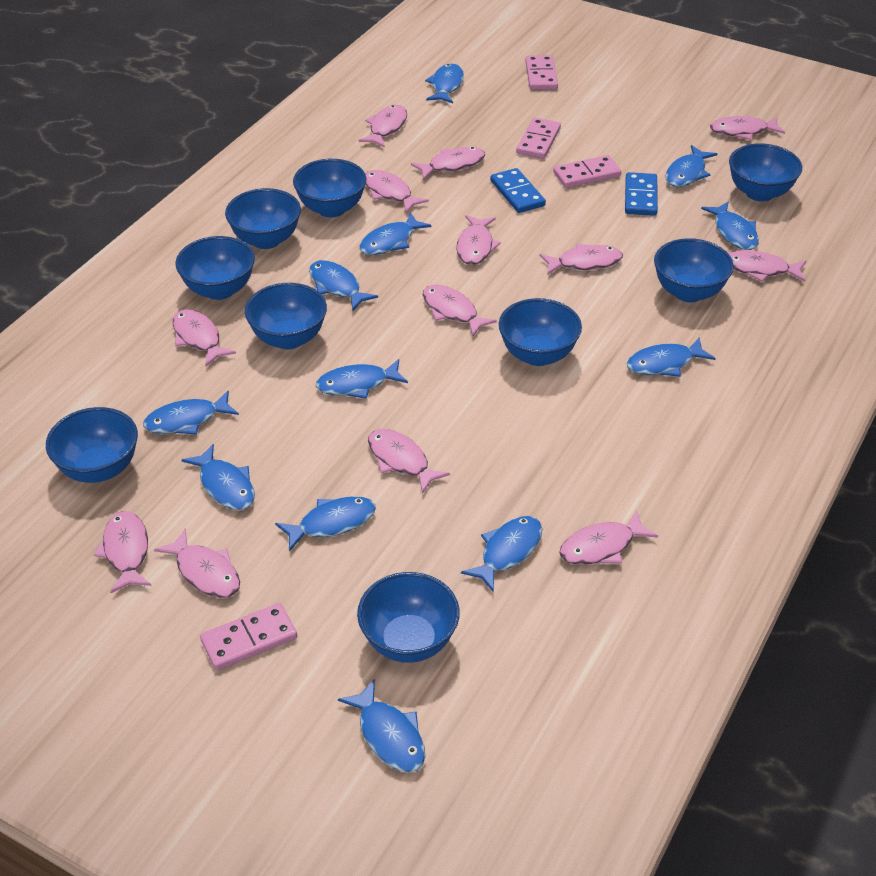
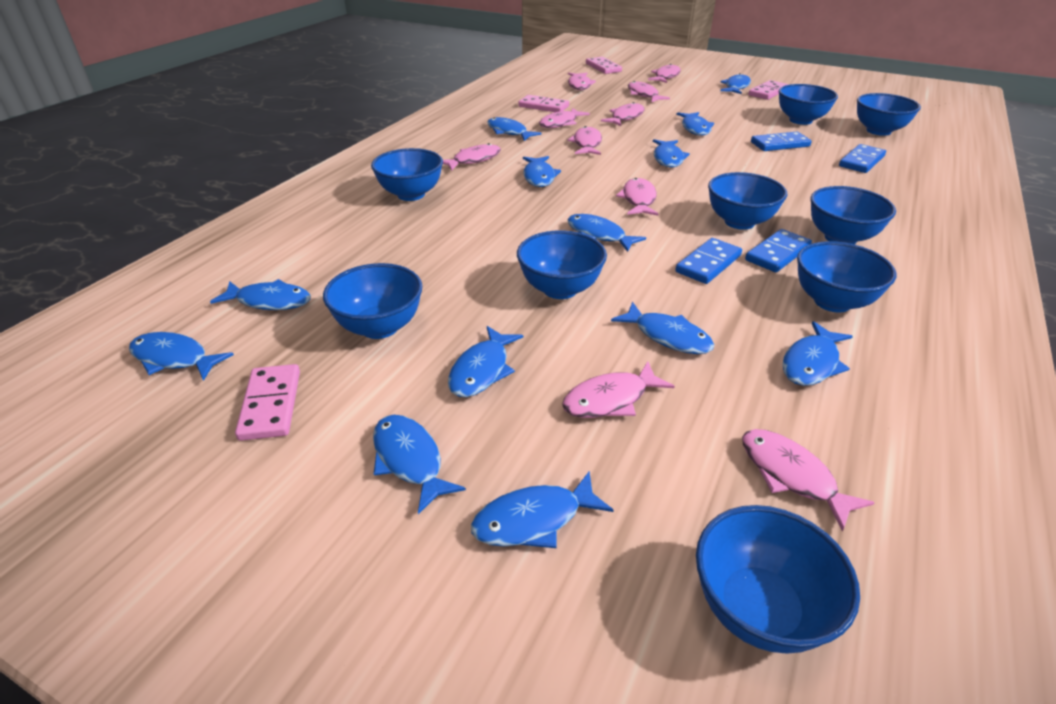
blue domino: [490,168,546,213] [625,172,658,216] = 2 -> [675,238,742,284] [745,229,812,272] [751,132,812,151] [839,144,886,173] = 4
blue fish: [143,391,239,435] [181,444,255,510] [275,496,376,552] [309,260,378,311] [316,359,408,399] [338,679,425,773] [359,212,431,255] [425,63,464,103] [461,516,542,593] [627,338,716,377] [666,145,717,187] [701,201,759,250] = 12 -> [129,332,234,381] [210,279,311,310] [373,415,466,514] [448,326,523,397] [471,472,614,548] [487,117,542,141] [523,156,561,187] [567,214,646,252] [611,302,714,354] [653,139,690,167] [676,112,714,136] [720,73,751,94] [782,321,853,386] = 13
pink fish: [94,511,152,593] [154,529,240,598] [173,309,236,366] [359,105,407,148] [365,170,429,213] [368,429,450,494] [411,147,485,180] [423,285,497,336] [456,215,501,265] [539,243,623,275] [559,510,658,565] [710,116,785,140] [728,250,806,282] = 13 -> [443,143,501,171] [539,108,590,128] [562,361,675,418] [567,126,602,155] [568,73,596,90] [601,102,645,126] [616,178,658,216] [628,81,670,102] [648,64,681,83] [742,429,875,532] = 10

